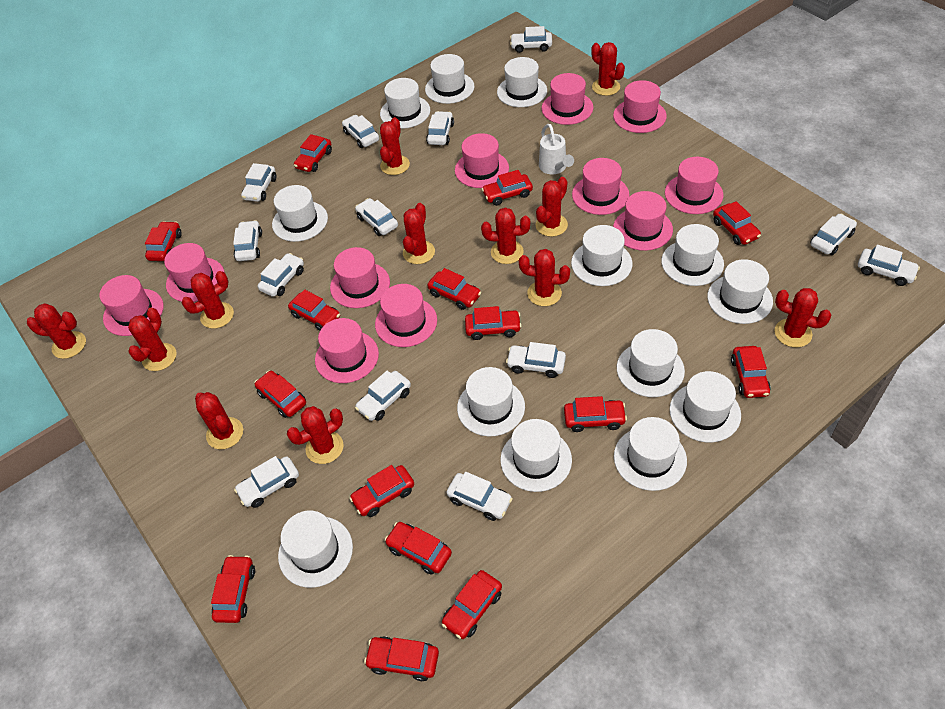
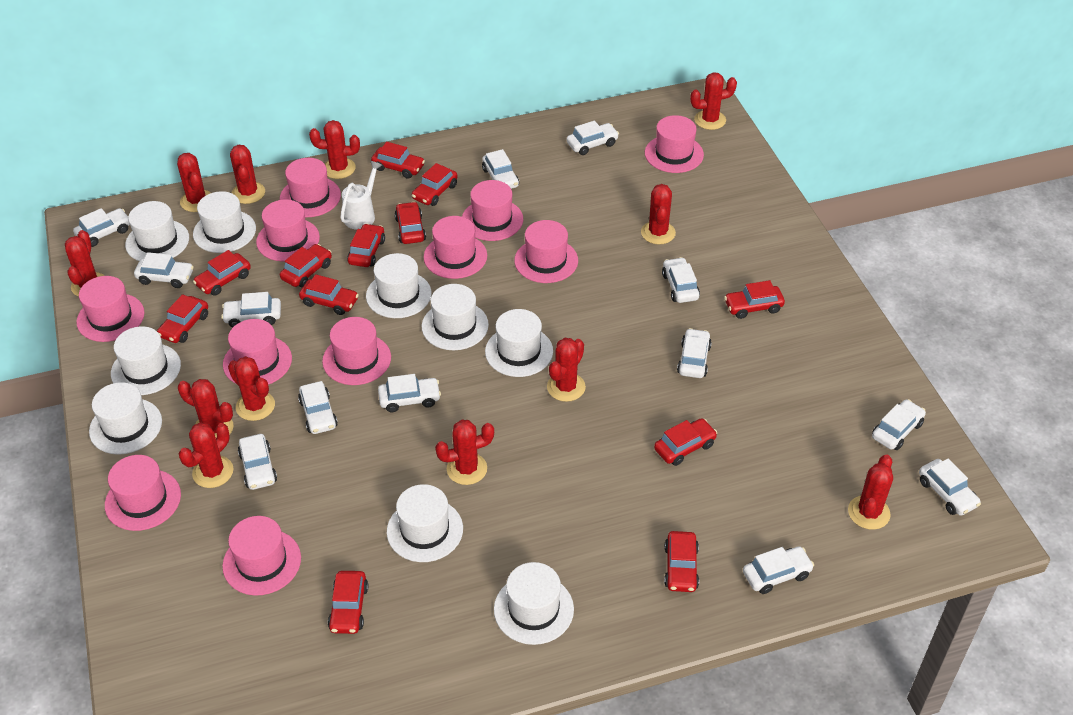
red car: [145,221,182,261] [211,555,255,623] [255,371,306,418] [288,289,340,331] [294,134,332,172] [349,465,414,517] [364,636,439,681] [385,522,452,575] [427,268,481,310] [442,570,502,639] [465,306,522,340] [482,170,533,206] [564,396,627,432] [713,201,761,245] [731,346,771,398] = 15 -> [157,294,208,343] [193,250,251,296] [280,244,332,288] [299,274,359,315] [328,571,368,634] [347,224,385,267] [371,142,425,179] [395,202,426,244] [412,163,457,206] [654,418,717,466] [664,531,699,592] [724,280,785,319] = 12
white hat: [272,185,328,242] [278,511,353,588] [380,78,430,129] [425,54,475,104] [457,367,525,437] [497,57,547,107] [500,419,572,492] [571,225,632,286] [614,417,687,491] [617,329,685,397] [661,224,724,286] [669,371,741,442] [707,259,773,324] = 13 -> [89,382,162,455] [111,326,181,395] [125,201,189,261] [193,191,256,253] [366,253,431,318] [387,484,463,562] [422,284,489,350] [485,309,553,377] [494,562,574,645] = 9

